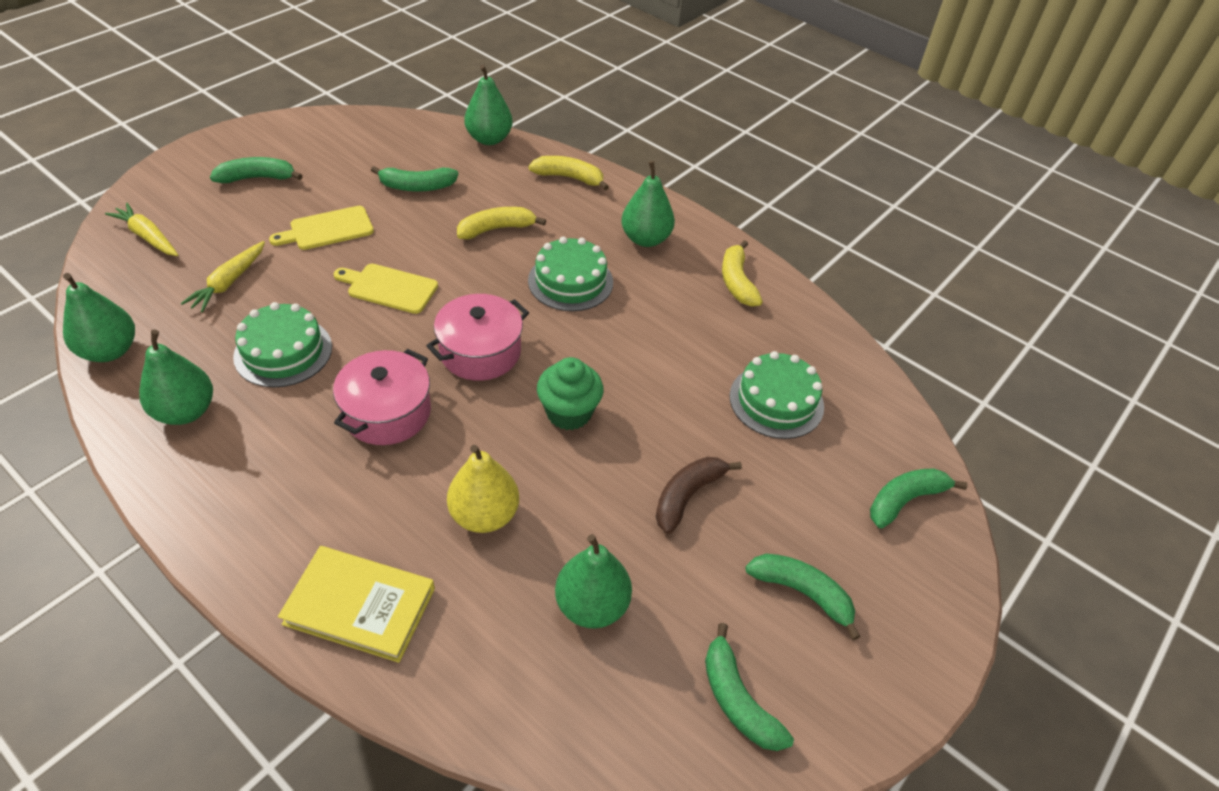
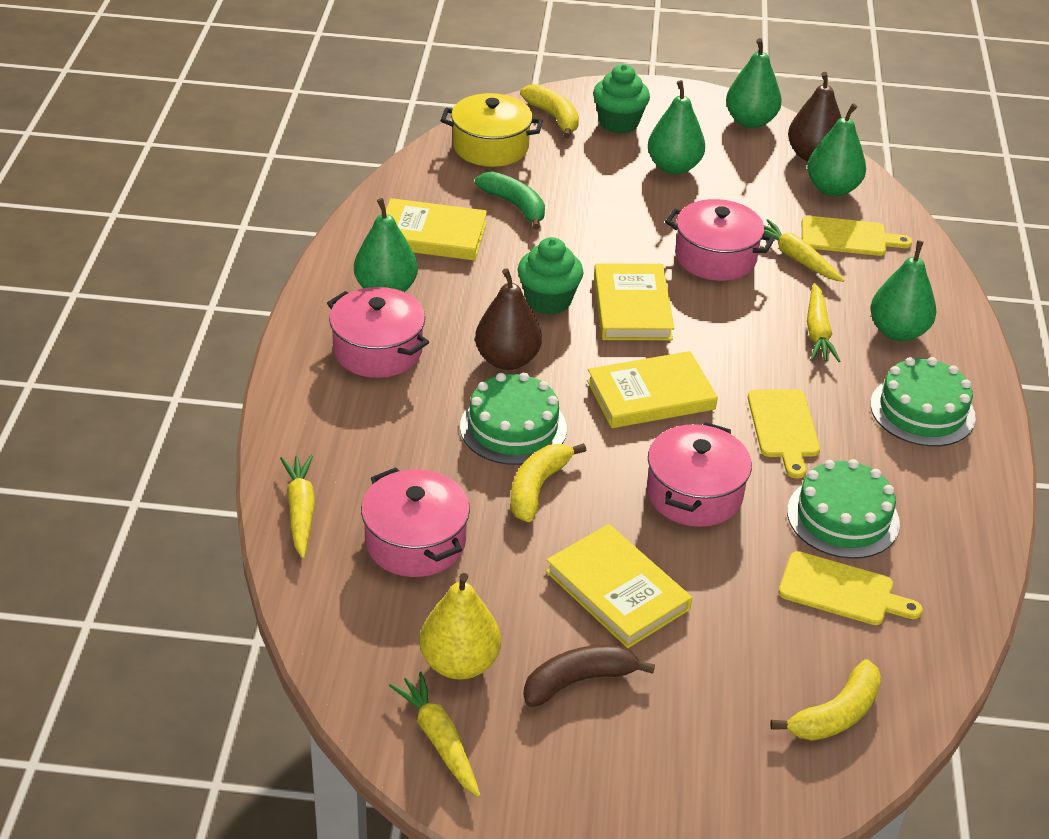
brown pear: none = 0 -> [475,268,542,370] [788,72,842,161] = 2
green banana: [210,157,303,183] [371,166,458,192] [705,623,794,751] [745,553,861,640] [870,468,968,528] = 5 -> [475,172,545,230] = 1
green cupcake: [537,357,604,430] = 1 -> [518,237,584,315] [593,64,650,134] = 2
pink pot: [333,349,431,445] [426,294,529,381] = 2 -> [327,287,429,378] [361,467,470,577] [647,422,752,527] [665,199,775,281] = 4
yellow book: [278,546,435,663] = 1 -> [386,198,487,261] [546,524,692,648] [587,351,718,428] [594,263,674,340] = 4
yellow carrot: [105,203,178,256] [181,241,265,312] = 2 -> [280,455,315,558] [389,671,480,797] [764,219,845,282] [807,283,841,362] = 4
yellow cutting board: [269,206,374,250] [333,264,438,314] = 2 -> [748,389,820,478] [779,551,923,625] [802,216,912,256] = 3
yellow pot: none = 0 -> [441,93,543,167] = 1

